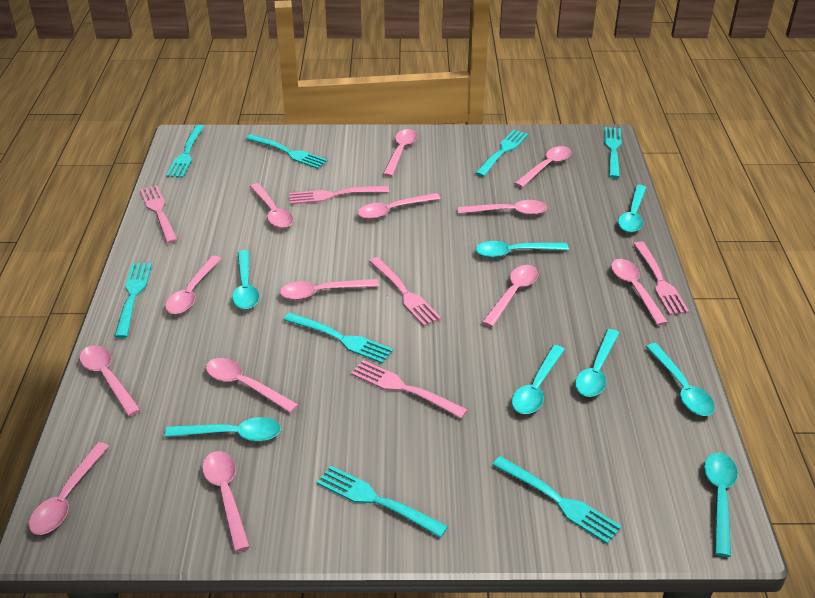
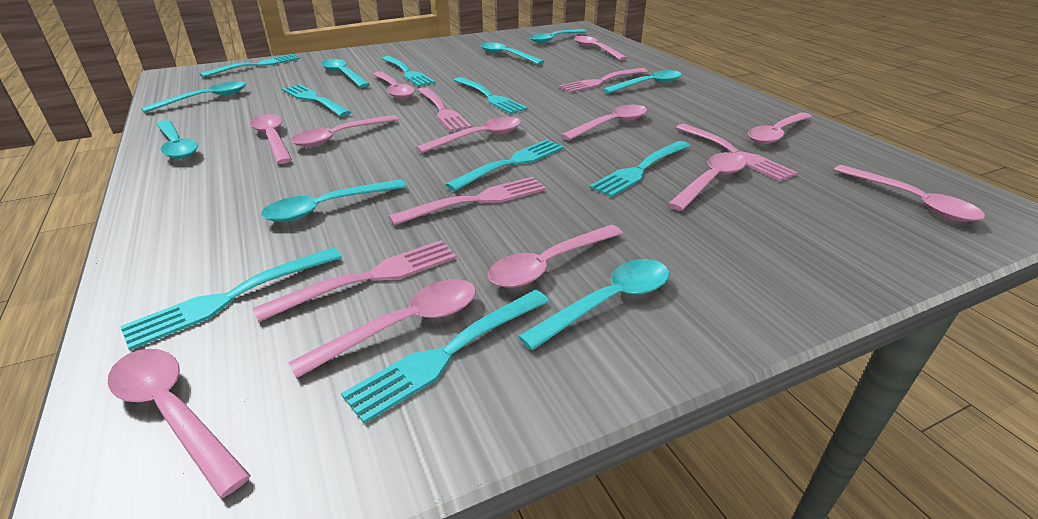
pink spoon: [29,442,109,535] [79,345,140,416] [165,256,221,314] [202,451,250,552] [206,358,299,413] [250,183,293,228] [280,279,379,300] [358,193,441,219] [383,129,417,177] [458,200,547,215] [482,265,539,327] [514,146,571,188] [611,259,668,326] = 13 -> [108,349,251,498] [250,114,292,164] [288,279,476,379] [291,115,399,147] [373,71,415,99] [416,117,521,153] [488,225,623,288] [561,104,647,140] [574,36,627,60] [668,152,747,211] [748,112,812,144] [834,165,985,222] = 12

